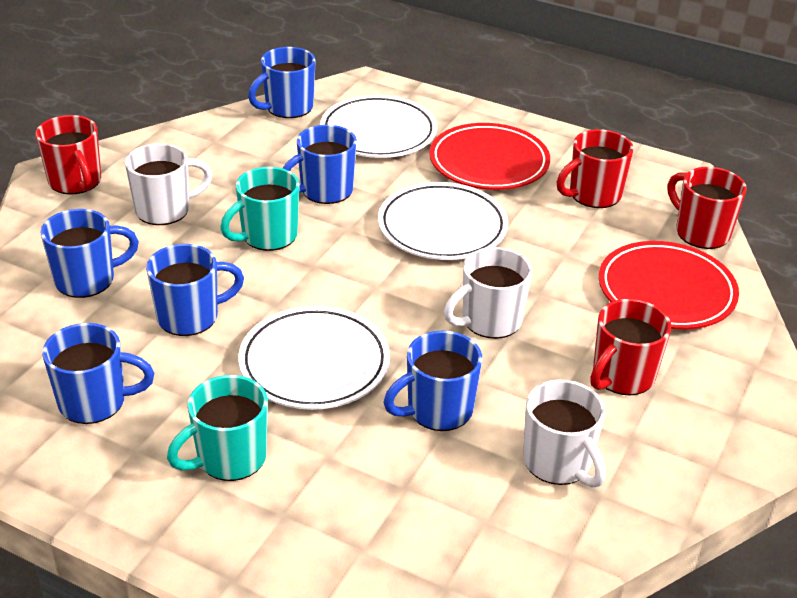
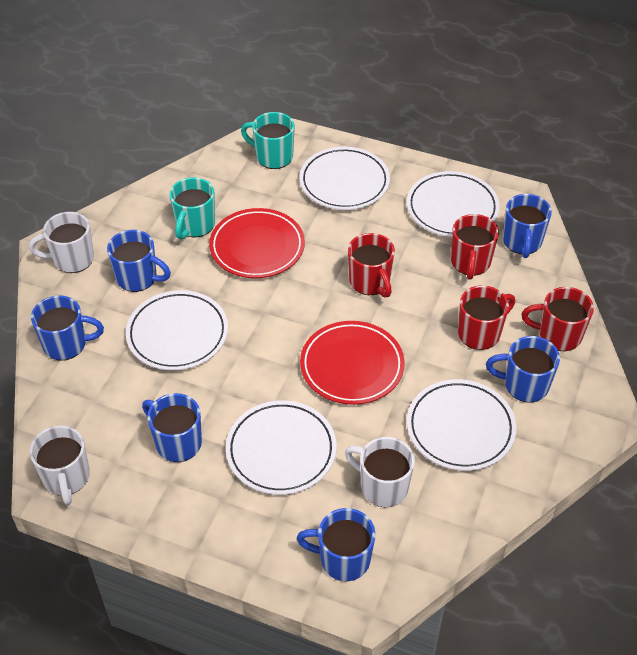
white plate: [239,306,390,410] [320,95,437,158] [378,182,508,260] = 3 -> [126,290,228,370] [226,400,337,495] [300,147,390,210] [407,171,500,237] [407,379,516,471] = 5

